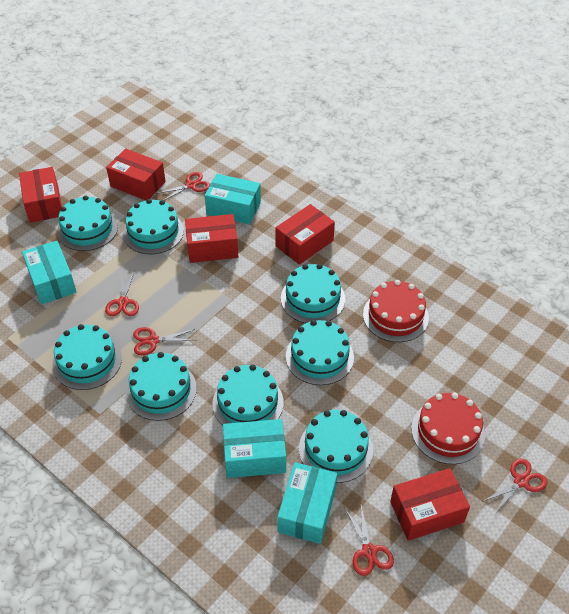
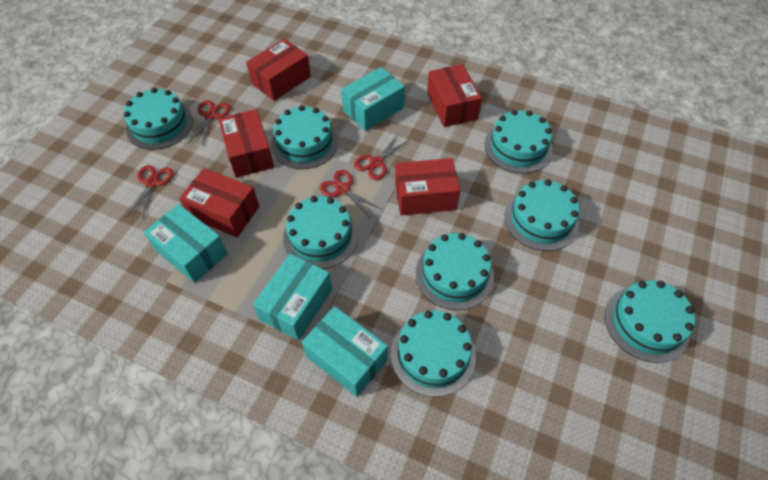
red cake: [363,280,429,342] [411,393,485,464] = 2 -> none = 0
red scissors: [105,270,139,316] [133,327,196,355] [155,172,210,200] [345,505,394,576] [482,459,547,515] = 5 -> [127,165,173,220] [188,100,230,146] [320,170,381,217] [354,134,410,180] = 4

